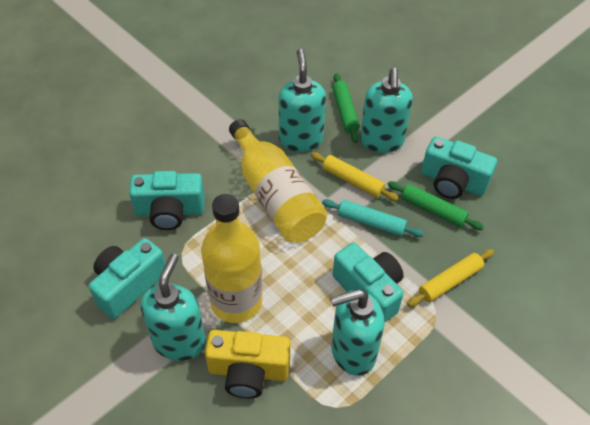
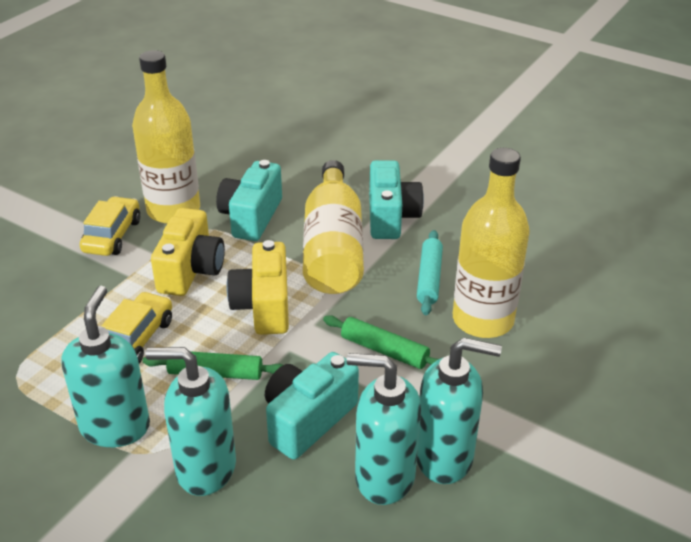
turquoise camera: [89,238,166,319] [129,171,205,230] [333,243,404,323] [421,136,497,199] = 4 -> [216,160,282,241] [265,352,359,460] [369,160,424,239] = 3
yellow bottle: [201,194,262,323] [229,119,327,242] = 2 -> [132,50,200,224] [303,160,364,294] [453,148,530,338] = 3
yellow camera: [205,330,290,398] = 1 -> [151,208,225,296] [226,240,289,335] = 2
yellow car: none = 0 -> [80,196,140,256] [101,291,172,363] = 2
yellow rolling pin: [311,152,399,201] [407,249,494,307] = 2 -> none = 0

